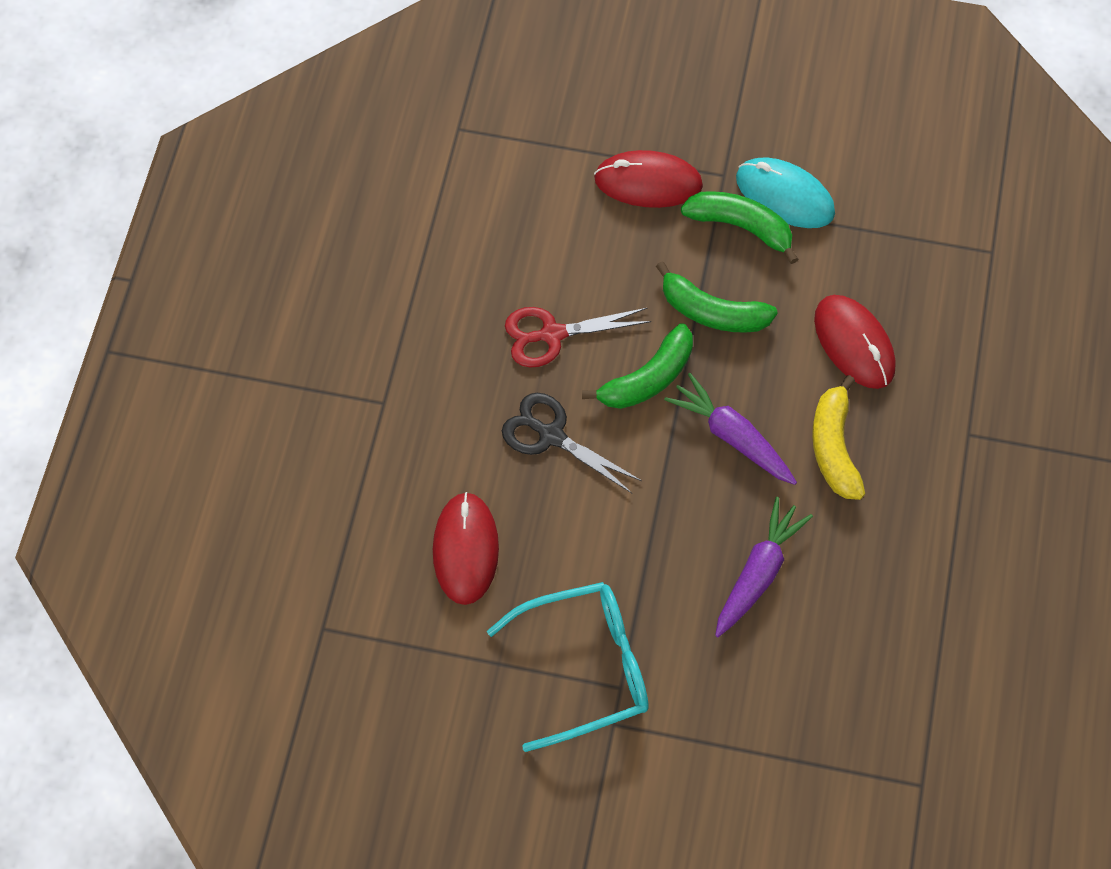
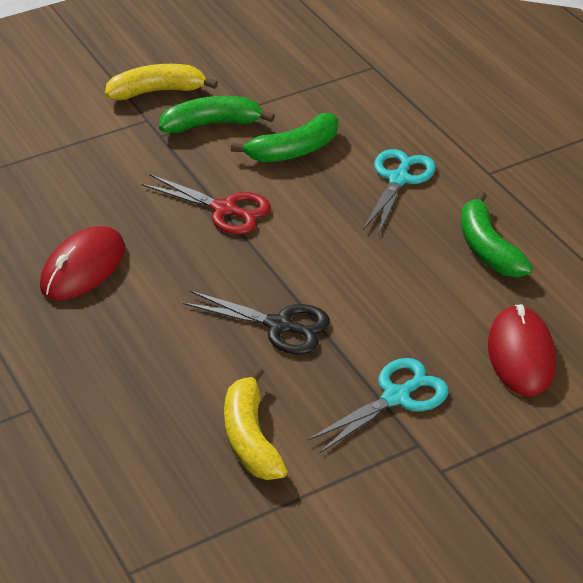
purple carrot: [664,373,797,485] [715,497,813,637] = 2 -> none = 0
red mouse: [433,492,499,605] [594,150,703,208] [814,295,895,389] = 3 -> [40,226,125,300] [488,304,556,396] = 2
turquoise glasses: [487,582,649,752] = 1 -> none = 0
turquoise mouse: [736,157,835,228] = 1 -> none = 0
turquoise scissors: none = 0 -> [307,358,449,453] [363,149,436,235] = 2
yellow banana: [812,375,865,500] = 1 -> [105,64,218,100] [224,366,288,480] = 2

